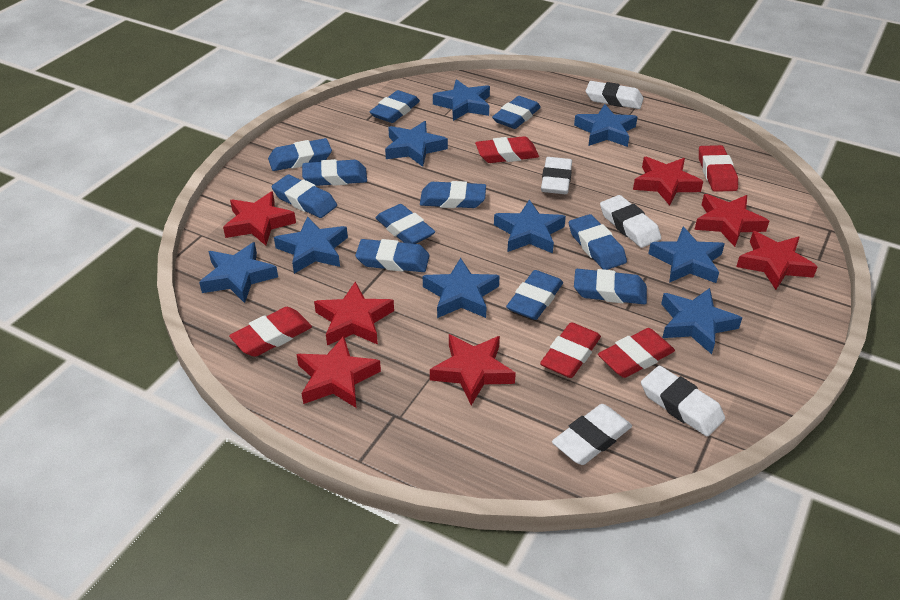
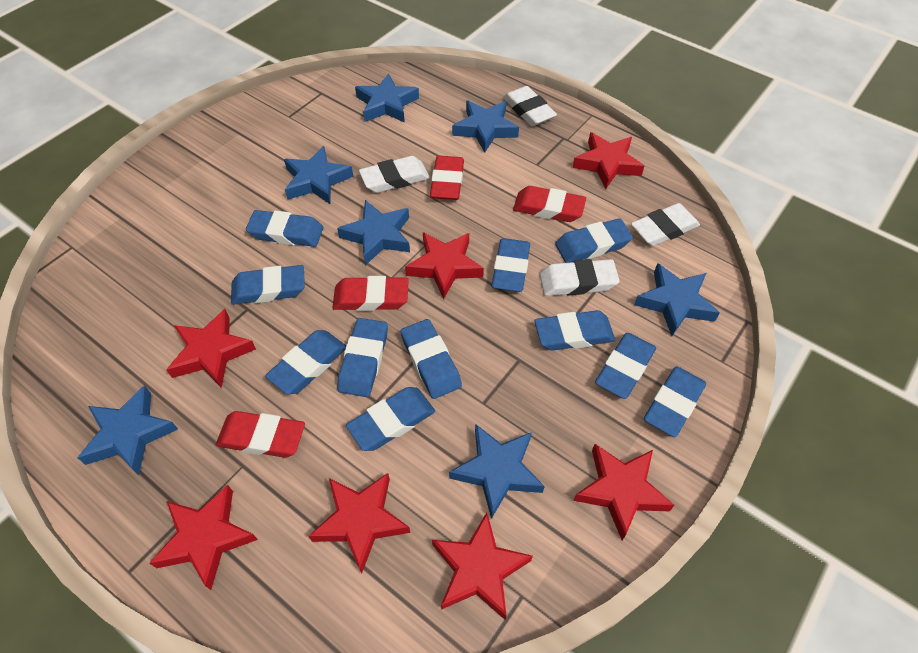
blue star: [199,242,278,303] [274,216,348,274] [385,121,448,167] [423,258,500,318] [433,79,490,121] [494,200,566,253] [574,104,637,147] [648,227,725,283] [661,288,742,354] = 9 -> [77,385,178,475] [284,146,353,204] [337,200,410,266] [355,73,419,123] [449,424,545,519] [452,100,519,152] [634,263,720,336] = 7
red eraser: [229,307,312,357] [475,136,539,163] [540,322,601,378] [598,328,675,378] [699,145,738,192] = 5 -> [216,411,305,458] [333,276,409,311] [430,156,464,200] [513,186,586,222] = 4
white eraser: [541,157,572,194] [552,404,632,465] [586,81,644,109] [600,195,661,248] [641,366,725,436] = 5 -> [359,156,430,193] [503,86,557,126] [540,259,620,296] [631,203,700,246] = 4

